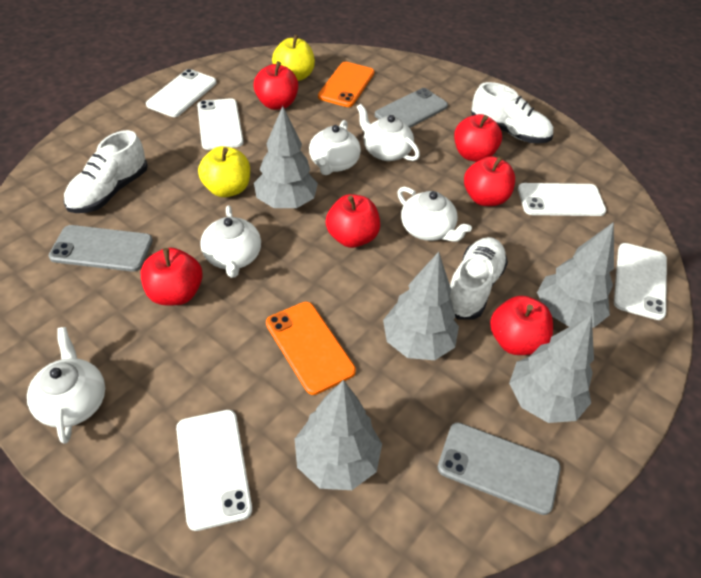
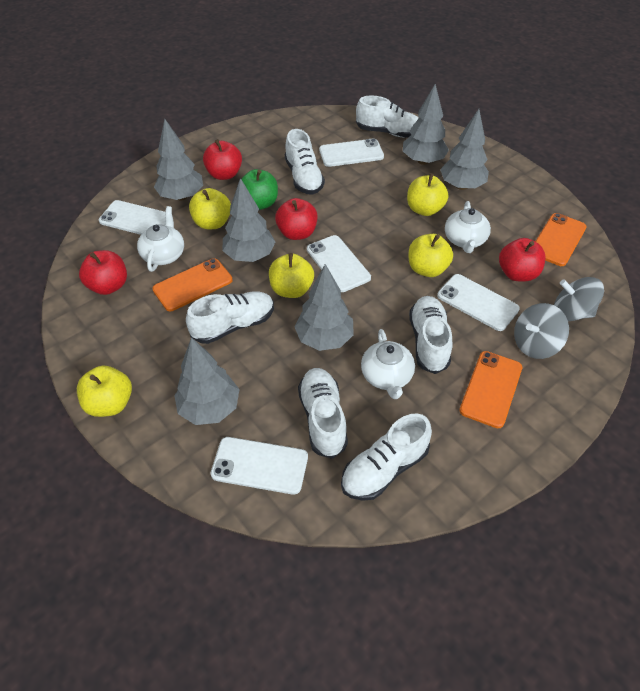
green apple: none = 0 -> [241,169,278,210] = 1
grey phone: [49,225,153,272] [375,88,448,128] [437,422,561,515] = 3 -> none = 0
grey spinning top: none = 0 -> [514,303,569,359] [554,277,604,321] = 2
grey tree: [254,106,318,208] [295,380,382,490] [383,252,459,360] [509,315,594,423] [537,222,614,328] = 5 -> [154,119,203,200] [174,337,240,425] [222,178,276,262] [294,264,354,351] [403,84,449,165] [440,109,489,190] = 6
orange phone: [266,302,356,395] [318,61,374,107] = 2 -> [152,258,233,311] [459,351,522,428] [535,213,587,266] = 3
red apple: [141,247,203,305] [253,61,298,110] [326,194,380,248] [454,114,502,162] [464,156,515,206] [490,296,553,355] = 6 -> [79,250,127,295] [203,139,242,180] [275,198,318,240] [499,238,545,282] = 4
white shoe: [64,130,148,213] [450,237,508,319] [471,82,553,144] = 3 -> [186,291,274,344] [285,129,325,195] [298,368,348,459] [341,413,432,501] [356,96,419,138] [409,296,453,374] = 6
white teapot: [27,327,105,444] [200,206,261,278] [309,120,361,175] [357,104,420,161] [397,187,472,242] = 5 -> [137,206,184,272] [361,329,415,399] [445,201,491,253] = 3
yellow apple: [198,146,250,197] [272,34,315,81] = 2 -> [77,366,132,417] [189,188,231,229] [269,253,314,298] [407,173,448,216] [409,234,453,277] = 5

